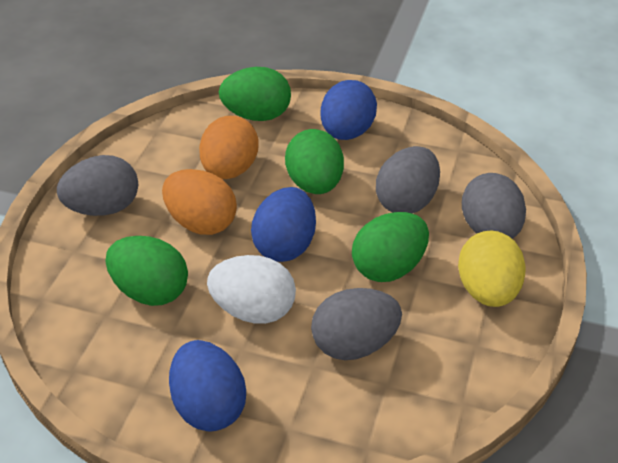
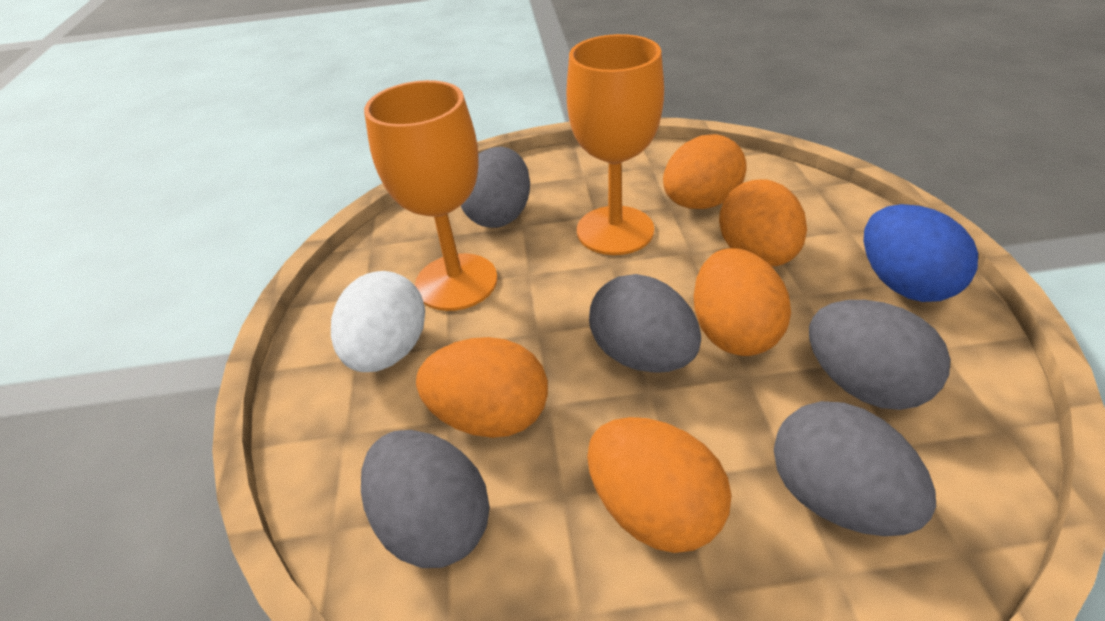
blue egg: [169,340,246,432] [251,187,316,262] [320,80,377,140] = 3 -> [864,204,978,302] = 1
green egg: [105,236,188,306] [219,67,291,121] [285,129,344,194] [352,212,429,282] = 4 -> none = 0
grey egg: [57,155,138,216] [311,288,402,360] [376,146,440,213] [462,173,526,239] = 4 -> [361,430,490,568] [461,147,530,228] [589,274,701,373] [774,401,936,536] [809,300,950,410] = 5
orange egg: [162,169,237,235] [199,116,259,179] = 2 -> [416,337,548,438] [587,417,732,553] [663,134,747,209] [694,248,791,356] [719,180,807,266] = 5
orange goblet: none = 0 -> [364,80,498,311] [567,34,664,255] = 2
yellow egg: [458,231,526,307] = 1 -> none = 0

